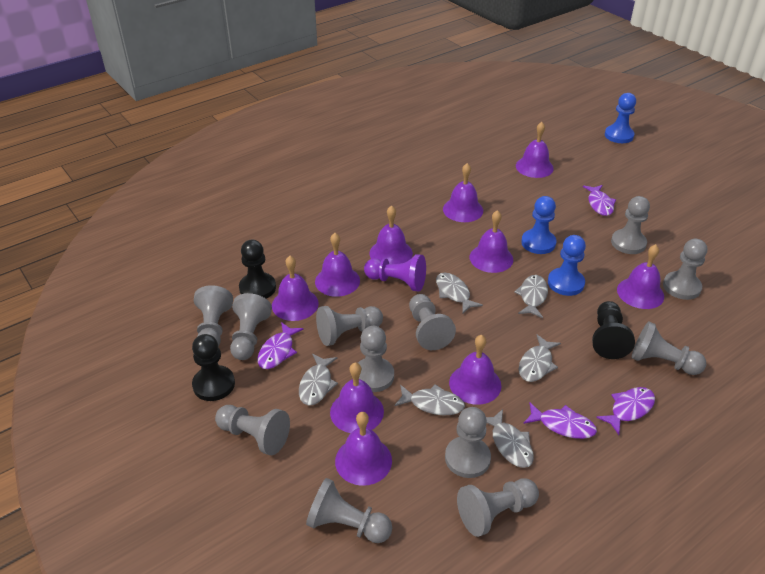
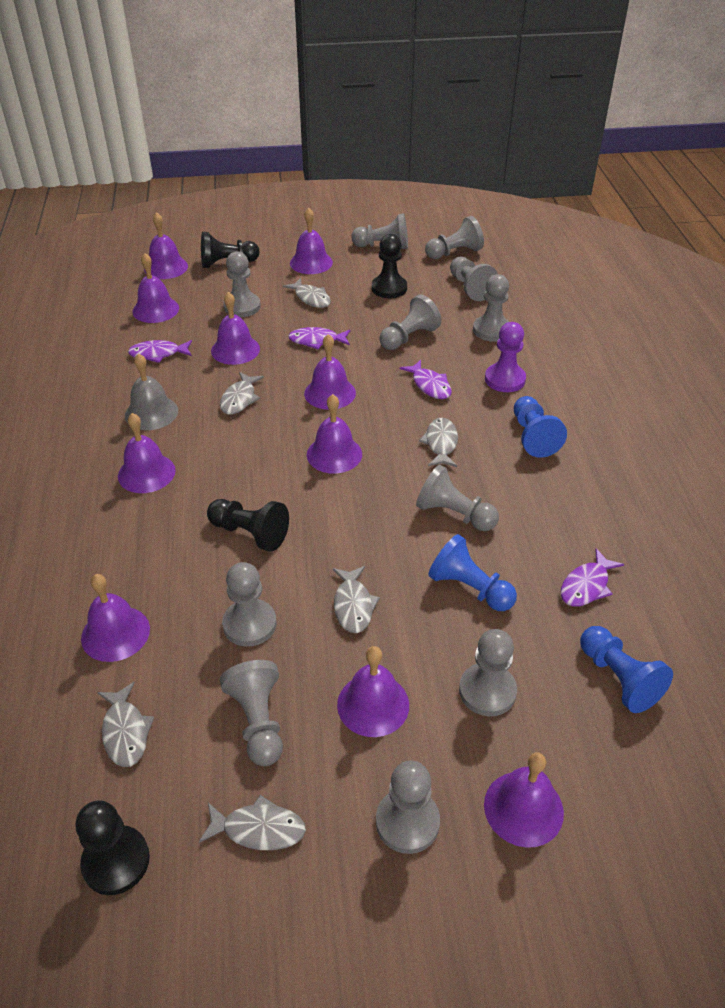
black pawn: [192,334,235,401] [239,240,276,298] [592,301,635,359] = 3 -> [75,800,150,895] [201,232,259,268] [207,499,289,552] [372,234,407,298] = 4
grey bell: none = 0 -> [125,353,178,430] = 1
grey pawn: [194,285,233,346] [215,405,290,455] [230,293,272,360] [306,478,392,543] [316,306,383,346] [358,326,394,392] [409,294,456,350] [445,407,491,478] [457,479,539,537] [611,196,650,254] [632,322,706,375] [663,239,707,300] = 12 -> [220,660,283,766] [222,562,277,647] [223,251,261,317] [351,213,408,249] [376,761,440,854] [379,294,441,350] [416,465,499,531] [425,216,484,259] [450,257,498,301] [459,629,517,716] [473,274,509,342] = 11

